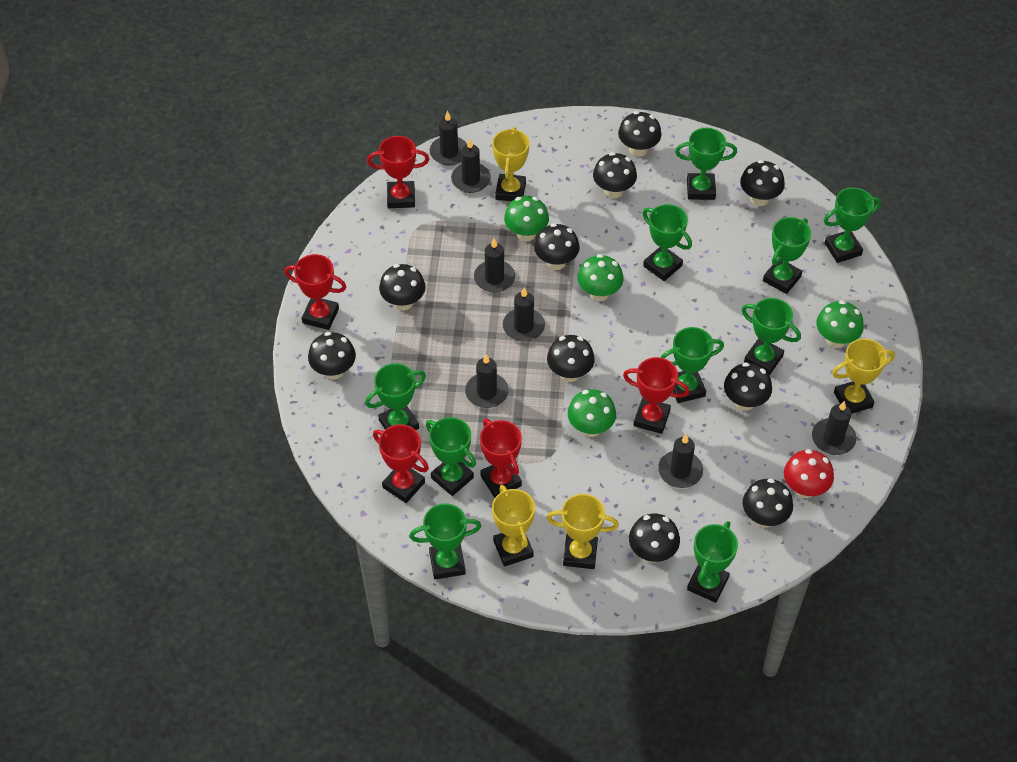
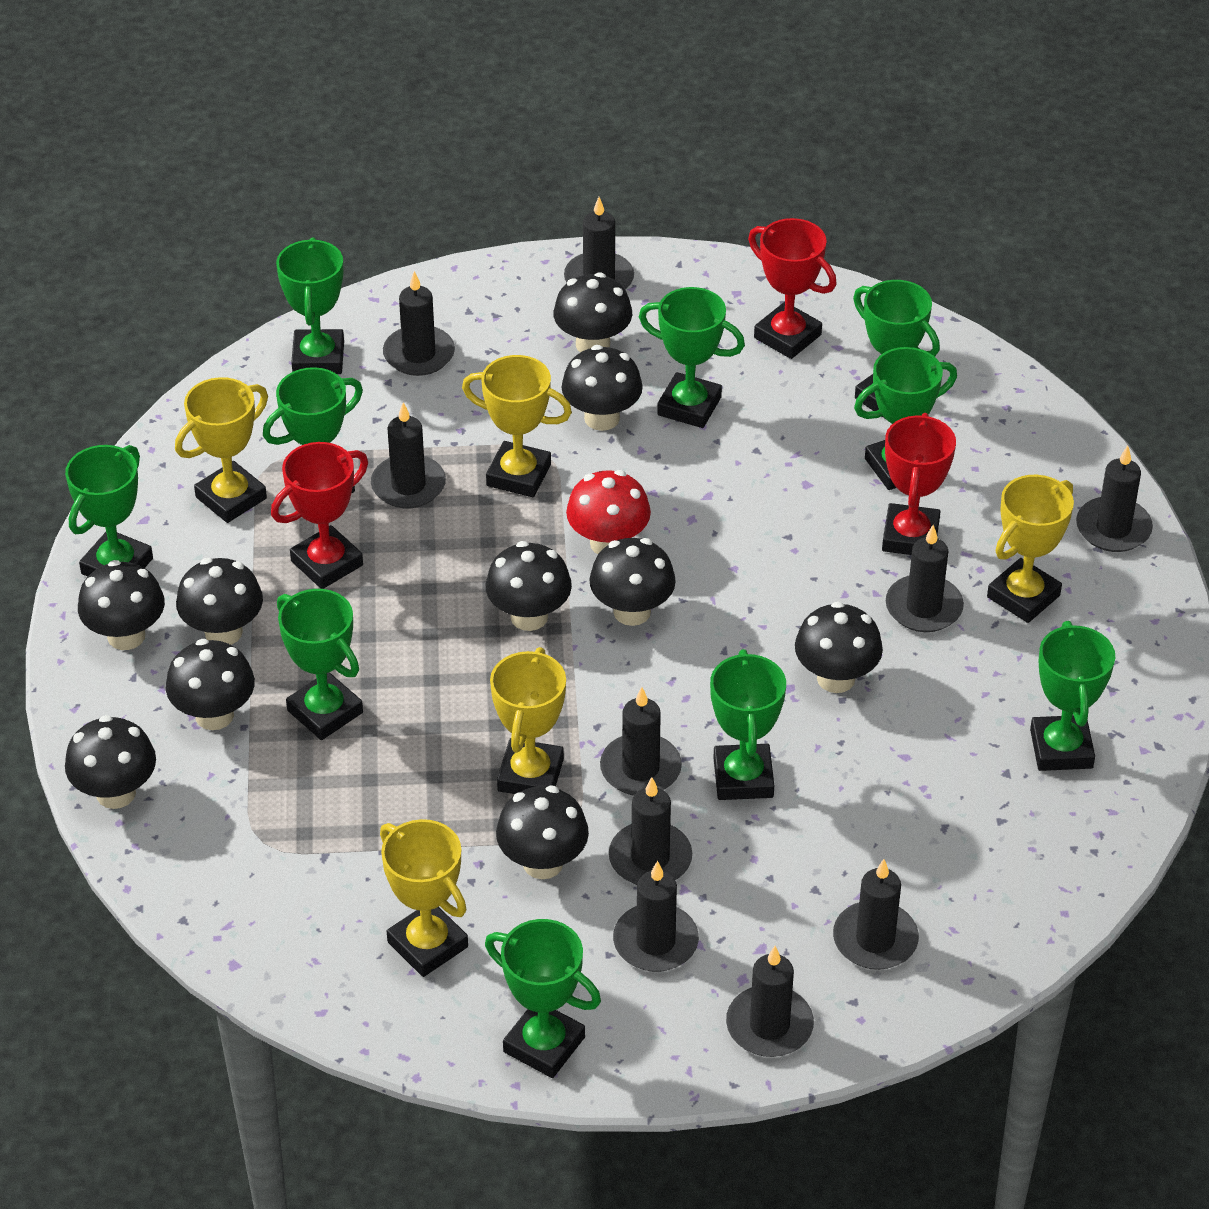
black candle: [430,111,467,165] [451,139,491,193] [465,354,509,408] [474,238,515,293] [503,287,545,342] [658,434,703,488] [812,401,856,455] = 7 -> [371,402,446,508] [383,271,455,376] [564,197,634,290] [600,687,682,795] [609,777,692,885] [613,861,699,972] [726,946,814,1057] [833,859,919,970] [886,525,964,632] [1076,445,1153,552] = 10
green mushroom: [504,196,549,241] [568,389,616,437] [577,254,624,301] [816,300,864,348] = 4 -> none = 0
red trophy: [285,254,346,330] [367,136,429,208] [373,424,429,503] [480,419,522,498] [623,357,689,434] = 5 -> [271,442,368,589] [748,218,837,359] [882,413,956,555] = 3
yellow trophy: [492,127,529,201] [492,485,535,566] [547,494,619,569] [832,339,895,414] = 4 -> [175,377,268,523] [380,819,468,977] [462,355,572,497] [490,647,566,794] [987,475,1074,623] = 5

